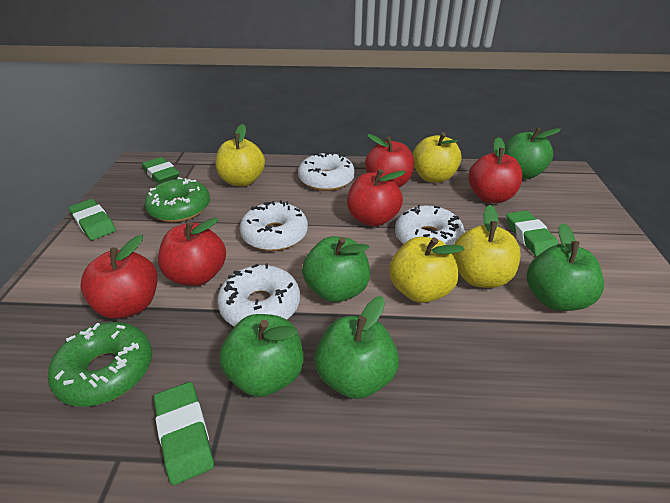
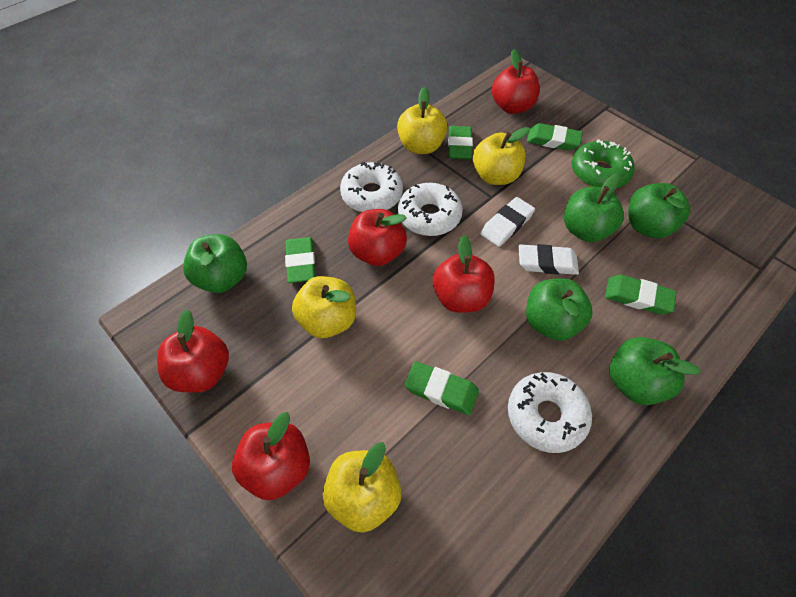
green donut: [48,322,152,407] [145,177,210,222] = 2 -> [572,139,635,188] = 1
green eraser: [69,199,116,240] [142,157,179,184] [154,382,214,485] [506,210,559,257] = 4 -> [285,237,315,283] [404,361,479,415] [448,126,473,159] [527,123,583,151] [605,275,677,315] = 5
white donut: [217,263,300,326] [240,200,308,251] [298,152,355,191] [395,205,465,245] = 4 -> [340,162,403,212] [398,183,463,236] [508,372,592,453] = 3
white eraser: none = 0 -> [480,197,535,247] [519,244,579,275] = 2

